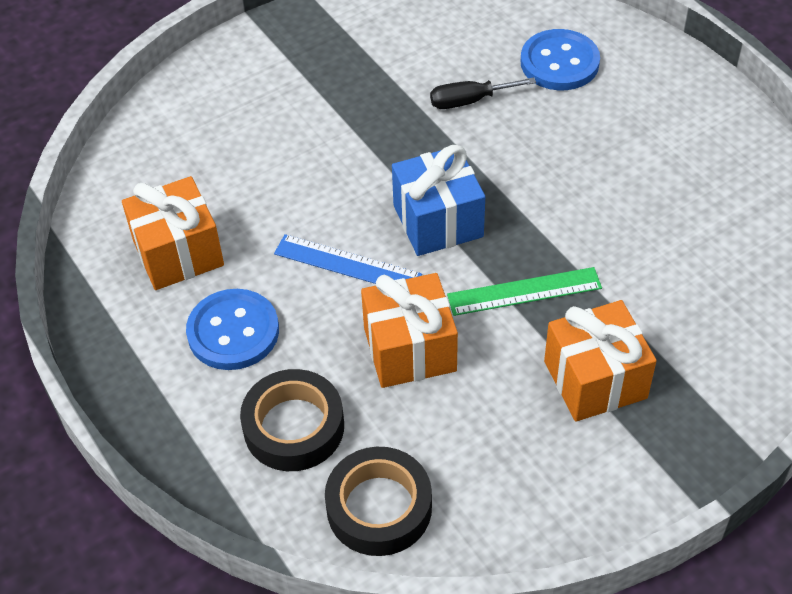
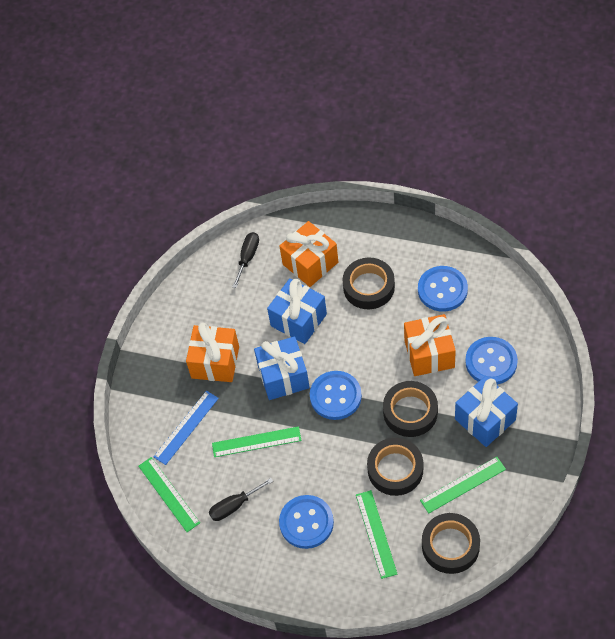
black screwdriver: [430,77,536,109] = 1 -> [209,478,273,521] [232,232,259,288] = 2
black tape: [240,369,344,471] [325,447,432,556] = 2 -> [343,258,395,309] [367,438,423,496] [383,381,438,437] [422,513,480,574] = 4
blue button: [186,289,279,370] [521,29,600,90] = 2 -> [279,495,334,549] [310,371,362,420] [418,266,468,312] [465,337,518,385] = 4
blue gift: [392,145,485,256] = 1 -> [254,336,310,400] [267,278,327,344] [455,376,518,447] = 3
green ruler: [447,267,602,316] = 1 -> [138,457,200,532] [212,426,302,457] [356,490,397,579] [420,457,506,513] = 4

